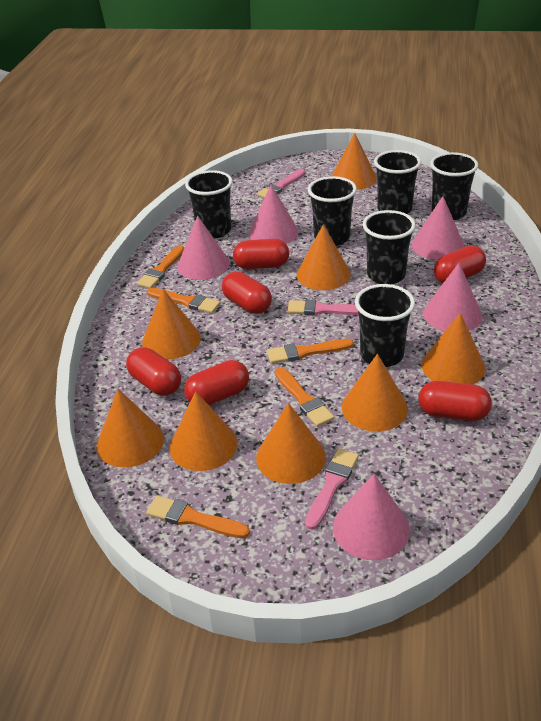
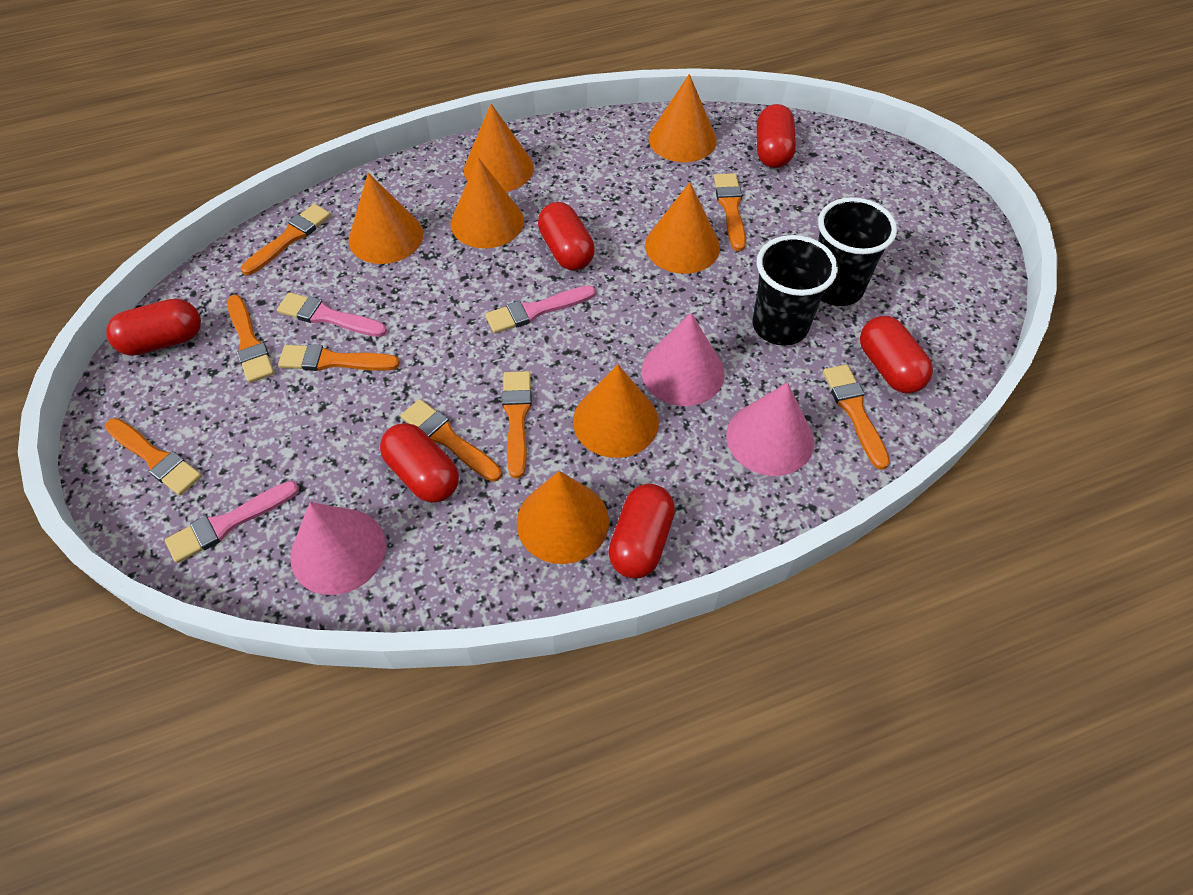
black cup: [185,170,233,239] [308,176,357,246] [355,284,415,367] [363,210,416,284] [374,150,421,214] [430,152,478,220] = 6 -> [752,235,838,346] [818,197,897,306] = 2
orange brush: [137,245,184,288] [146,495,250,538] [147,288,221,313] [267,339,354,364] [275,367,334,427] = 5 -> [105,418,202,495] [227,295,274,383] [241,204,331,275] [278,344,400,371] [401,399,502,482] [502,371,532,478] [714,173,746,251] [823,364,890,470] = 8
orange cone: [96,389,164,467] [142,289,201,359] [170,392,237,471] [256,403,326,484] [297,224,351,290] [332,133,377,190] [342,354,408,431] [422,313,485,385] = 8 -> [349,173,423,264] [451,158,524,248] [464,104,534,192] [517,471,609,564] [573,364,659,458] [645,183,720,274] [649,74,717,162] = 7
pink cone: [177,216,230,280] [249,185,298,244] [333,474,410,560] [412,196,464,260] [423,263,482,332] = 5 -> [291,502,386,595] [642,313,724,406] [726,382,814,476] = 3

